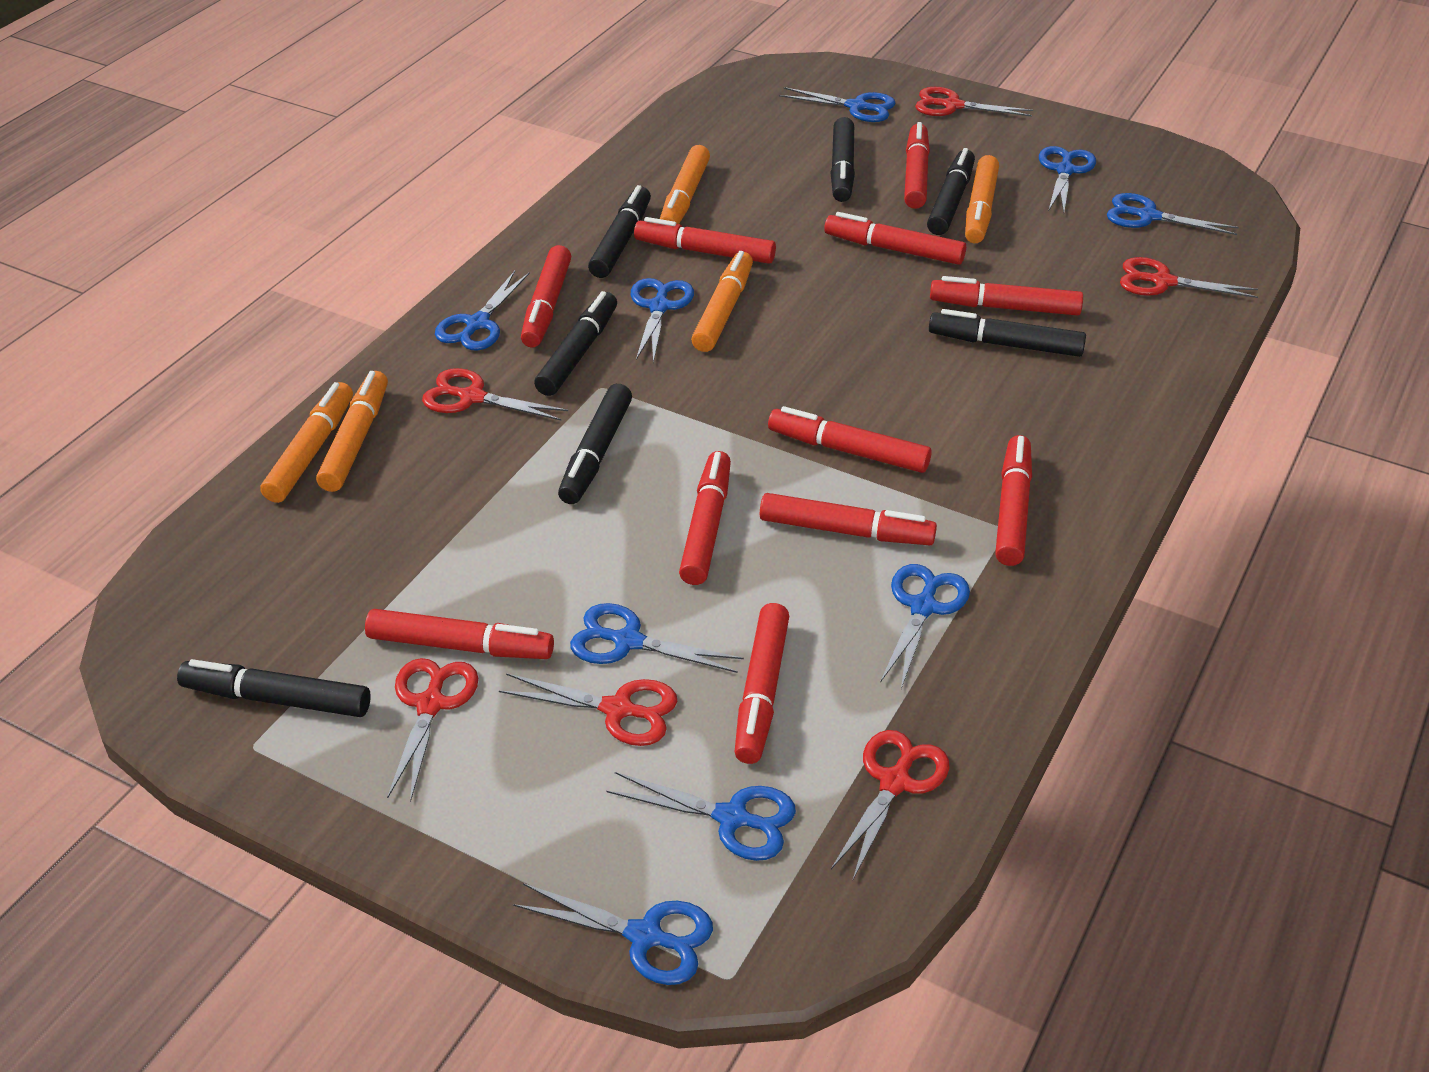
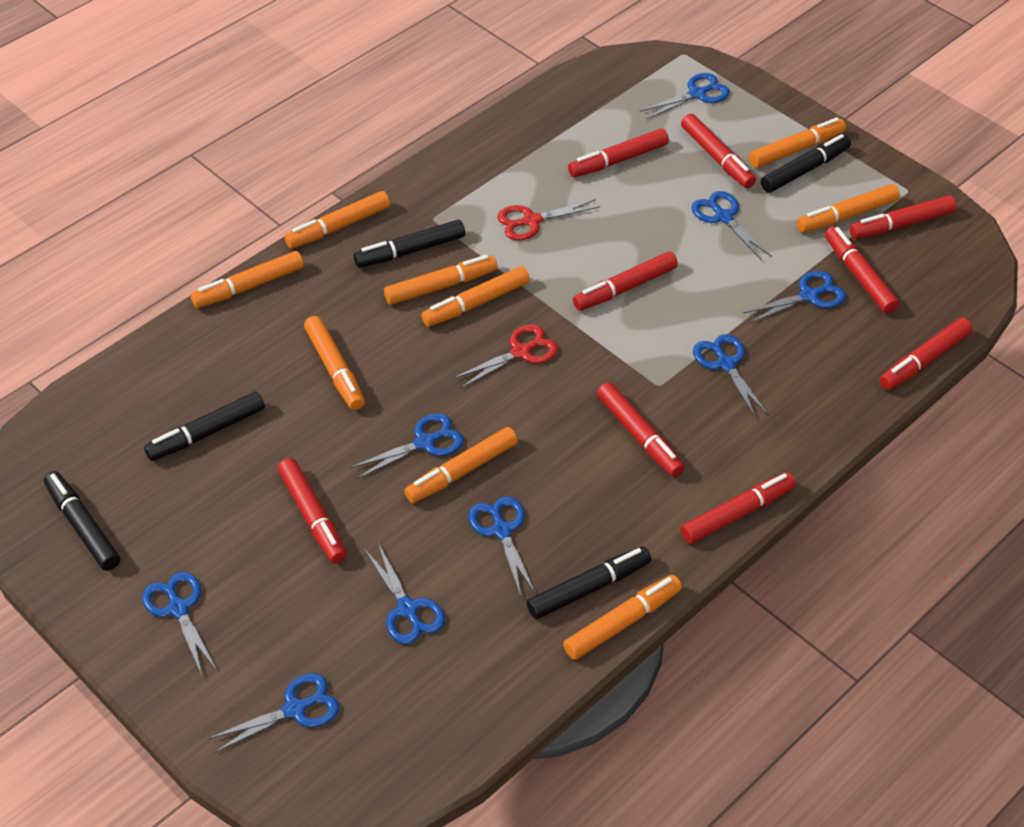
black marker: [177,659,371,717] [534,291,617,396] [558,384,632,504] [588,185,651,278] [830,117,855,202] [927,148,975,235] [929,309,1086,357] = 7 -> [44,471,120,571] [144,392,265,461] [353,220,465,268] [526,546,651,619] [761,134,851,193] = 5
orange marker: [260,382,353,503] [316,371,388,492] [660,145,710,224] [691,251,753,352] [965,155,999,243] = 5 -> [191,251,304,308] [285,191,390,249] [304,316,365,410] [384,255,497,305] [404,427,518,503] [421,266,530,327] [563,575,682,660] [749,117,846,168] [797,184,900,233] = 9
red marker: [365,609,554,659] [521,245,571,348] [634,217,776,264] [679,451,731,585] [734,603,789,764] [760,493,937,545] [768,406,932,473] [824,212,966,265] [904,122,930,209] [930,276,1083,315] [995,435,1032,566] = 11 -> [277,458,347,563] [568,129,669,177] [573,251,678,311] [597,382,685,477] [680,472,796,544] [681,114,756,188] [825,226,899,314] [850,195,957,239] [879,318,973,390] = 9
red scissors: [387,658,478,802] [422,368,568,420] [499,673,677,746] [831,730,950,879] [915,87,1033,117] [1120,257,1258,298] = 6 -> [453,324,558,388] [497,199,600,240] = 2

